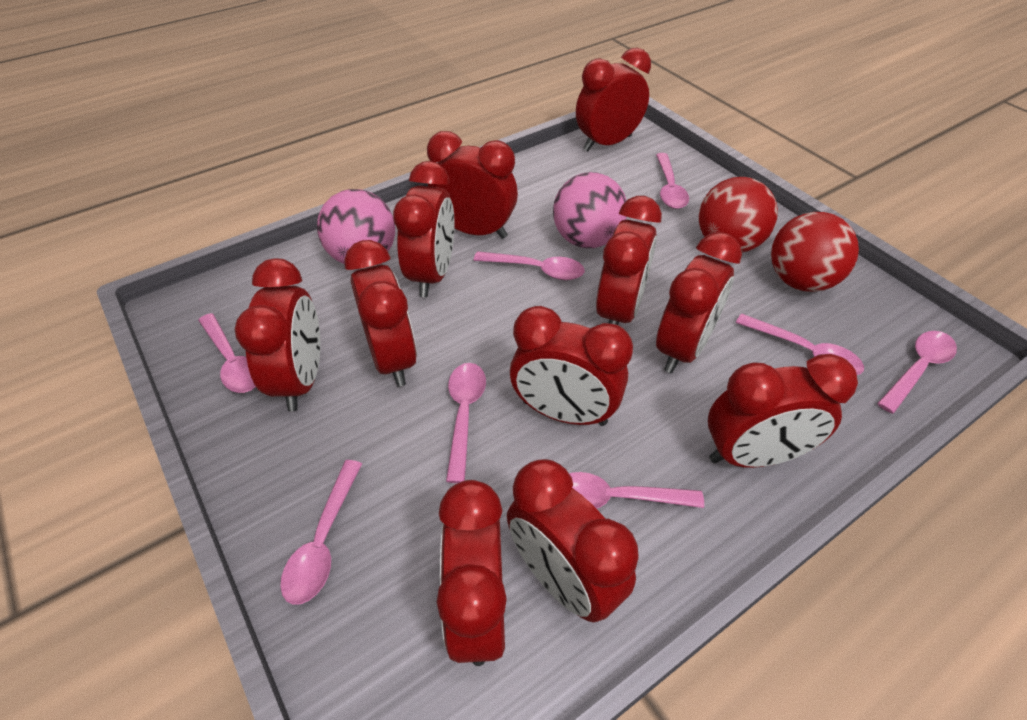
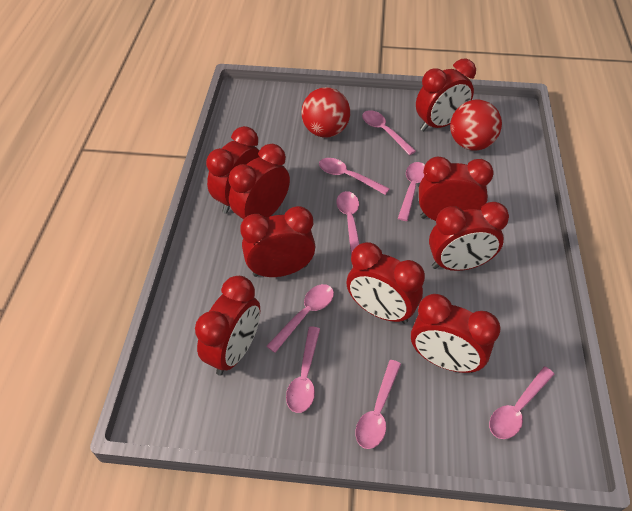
pink ball: [317,189,395,264] [553,172,627,248] = 2 -> none = 0
red clock: [235,258,320,411] [344,240,417,387] [393,161,455,297] [427,131,518,239] [437,480,507,666] [507,459,639,622] [510,306,633,426] [576,48,651,151] [596,196,662,325] [656,232,742,373] [708,354,858,468] = 11 -> [195,276,260,375] [206,126,259,214] [228,144,290,220] [240,206,315,277] [347,242,425,324] [411,294,501,373] [416,59,476,131] [419,156,494,221] [429,202,509,271] = 9

